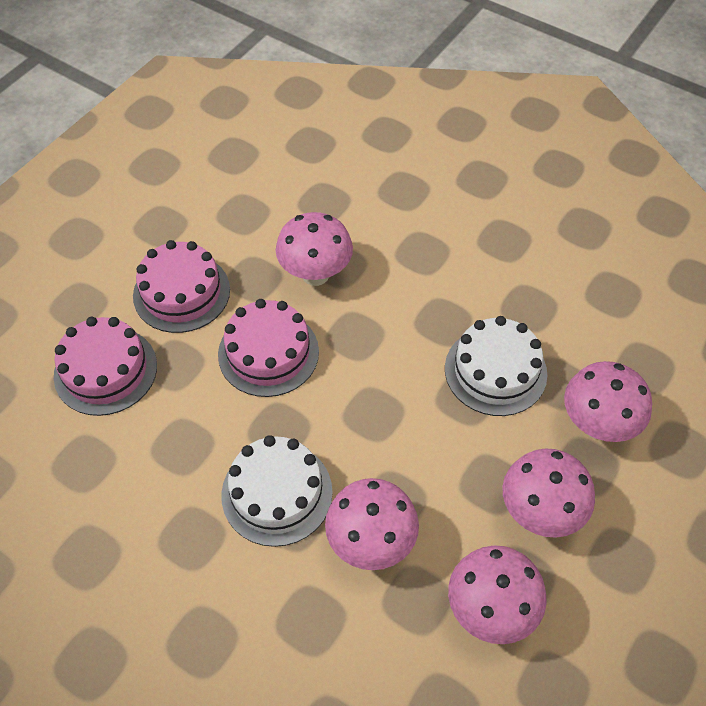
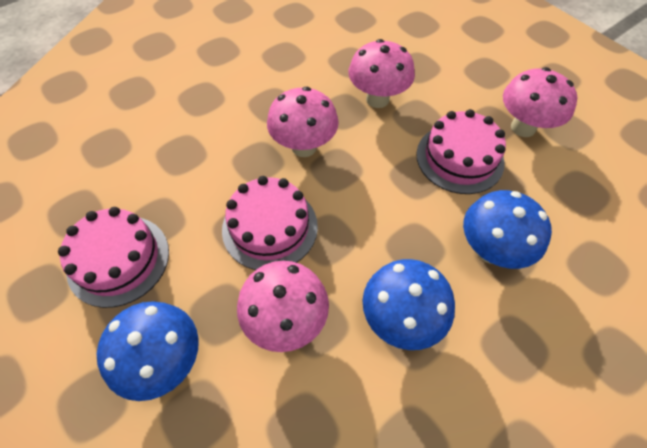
blue mushroom: none = 0 -> [97,301,199,401] [363,259,455,350] [463,190,552,269] = 3
pink mushroom: [276,212,353,286] [325,478,419,570] [448,545,547,644] [503,448,595,538] [564,361,652,442] = 5 -> [237,261,329,352] [267,87,339,157] [348,39,415,108] [503,67,577,137] = 4
white cake: [221,435,333,547] [445,316,547,416] = 2 -> none = 0

